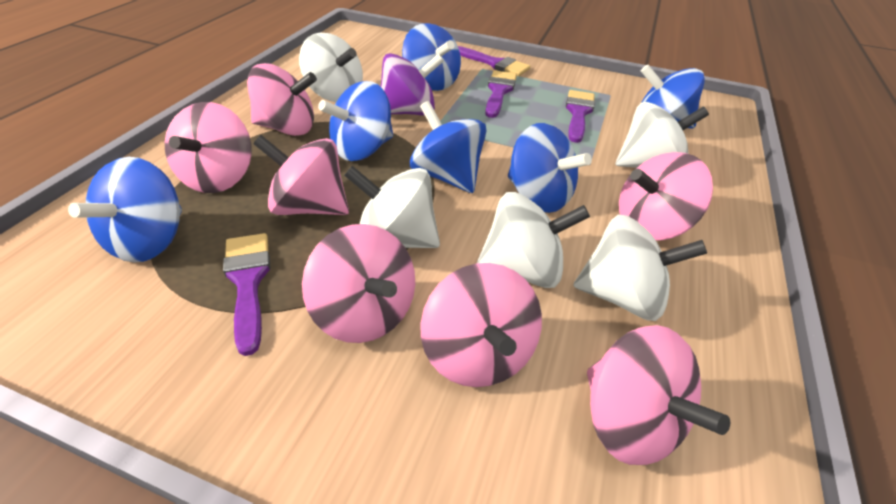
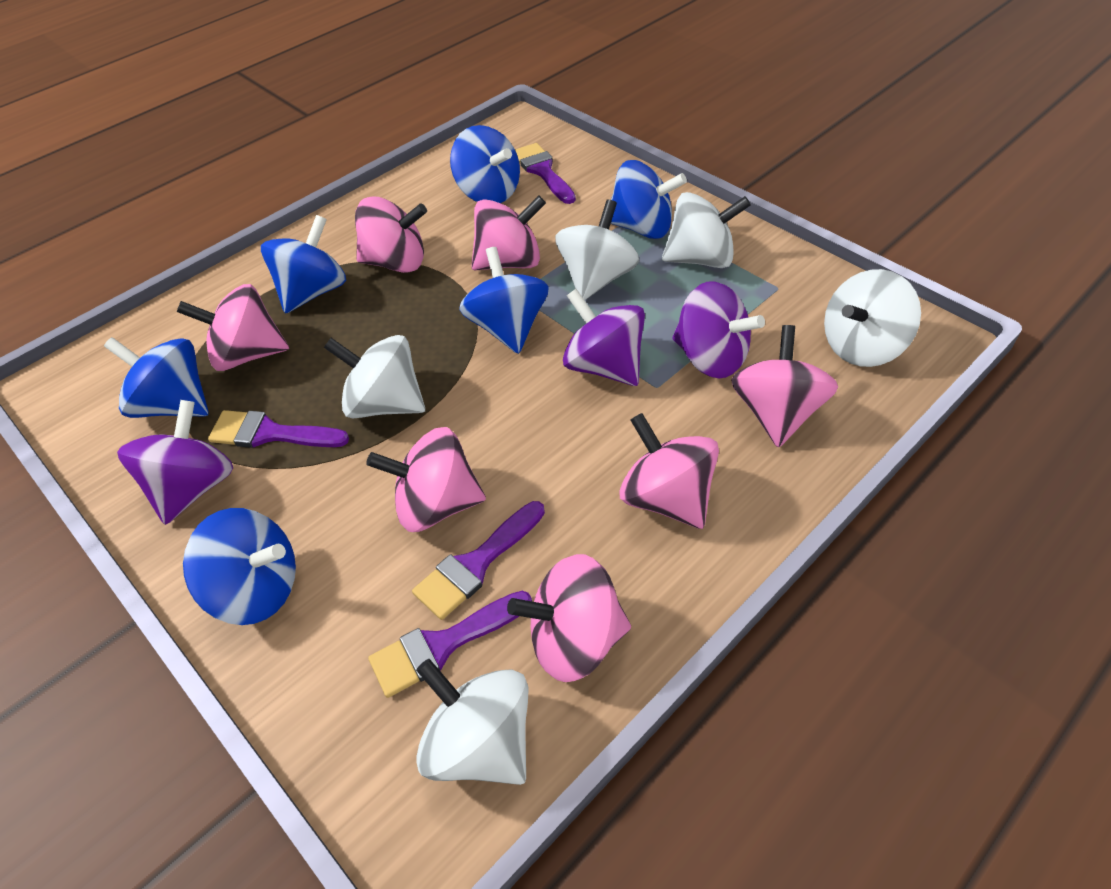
purple spinning top: [380,53,444,116] = 1 -> [117,400,233,525] [563,289,645,386] [672,281,765,378] = 3

